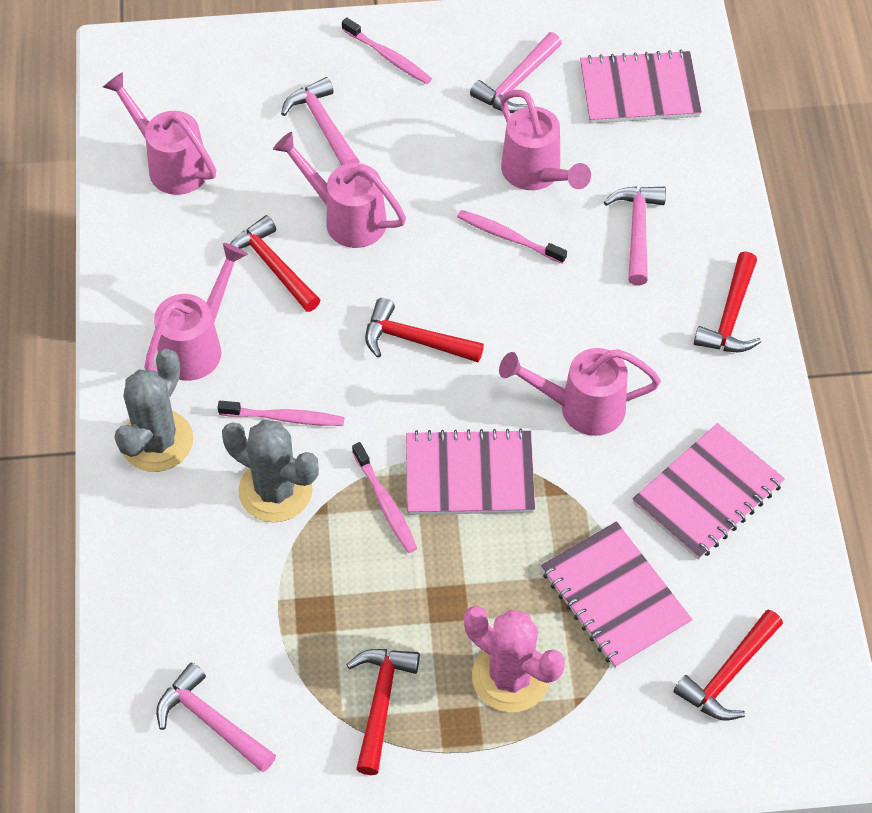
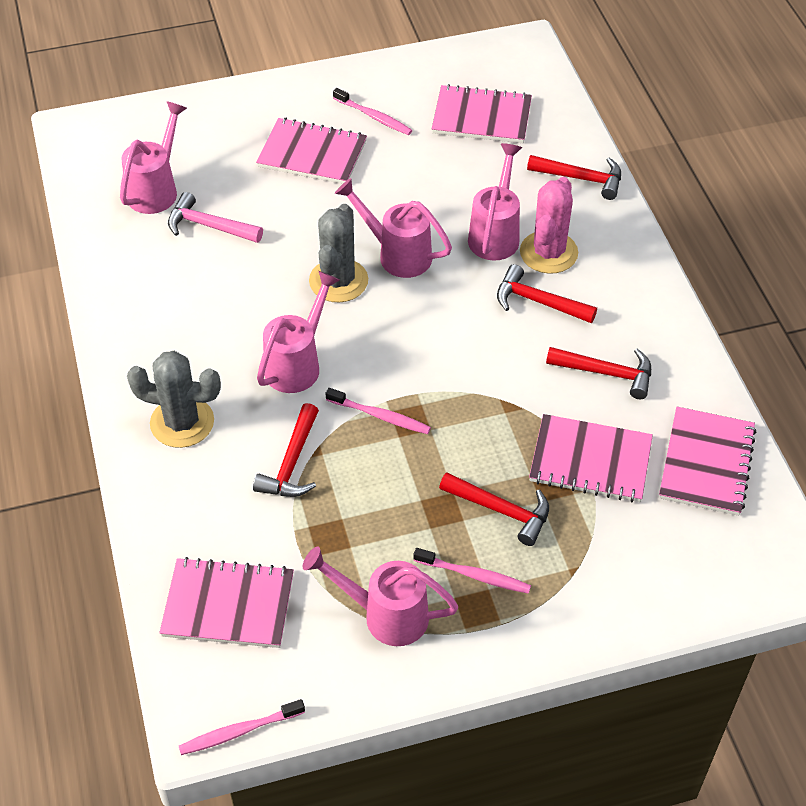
pink hammer: [156,663,276,772] [281,77,360,166] [470,32,562,113] [604,186,666,285] = 4 -> [168,192,263,243] = 1
pink notebook: [406,428,535,515] [541,521,693,668] [580,50,702,124] [632,423,785,560] = 4 -> [159,557,294,648] [256,118,367,184] [432,84,532,143] [529,414,653,502] [659,407,756,516] = 5

